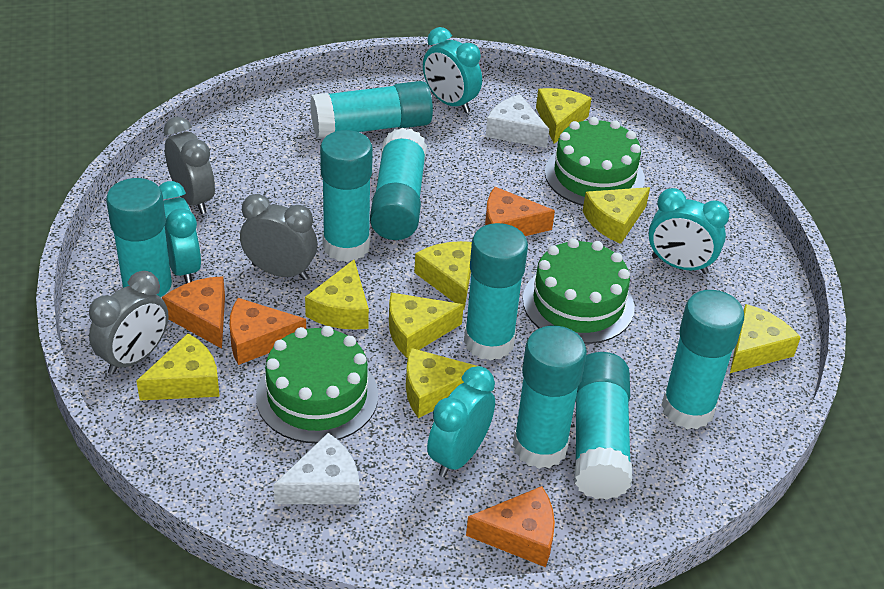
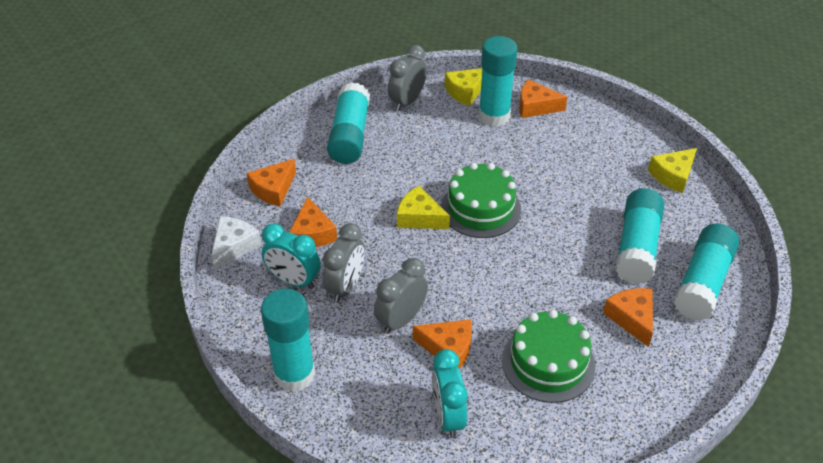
green cake: [256,326,378,443] [523,238,635,344] [545,117,645,206] = 3 -> [441,163,521,238] [502,310,596,403] = 2
orange cheese: [162,276,225,349] [230,298,306,365] [466,486,555,567] [485,187,555,236] = 4 -> [246,159,296,207] [289,196,337,247] [413,319,472,369] [519,79,568,118] [603,288,653,347] = 5
turquoise clock: [159,181,201,284] [423,27,482,113] [427,366,495,477] [648,188,729,274] = 4 -> [262,223,321,289] [432,349,468,438] = 2
turquoise glue stick: [106,178,174,298] [310,81,433,138] [320,130,373,262] [370,128,427,240] [464,223,528,361] [513,326,587,469] [575,352,632,500] [662,290,744,429] = 8 -> [261,289,315,392] [327,82,370,164] [478,36,518,126] [616,188,664,284] [674,223,739,321] = 5
white cheese: [273,433,359,504] [486,94,549,148] = 2 -> [211,216,262,269] = 1
yellow cheese: [136,333,220,401] [305,260,369,330] [389,293,464,358] [406,348,476,418] [414,241,472,309] [536,88,592,144] [583,187,650,244] [730,304,801,373] = 8 -> [397,186,450,229] [445,68,482,106] [648,148,697,193] = 3

